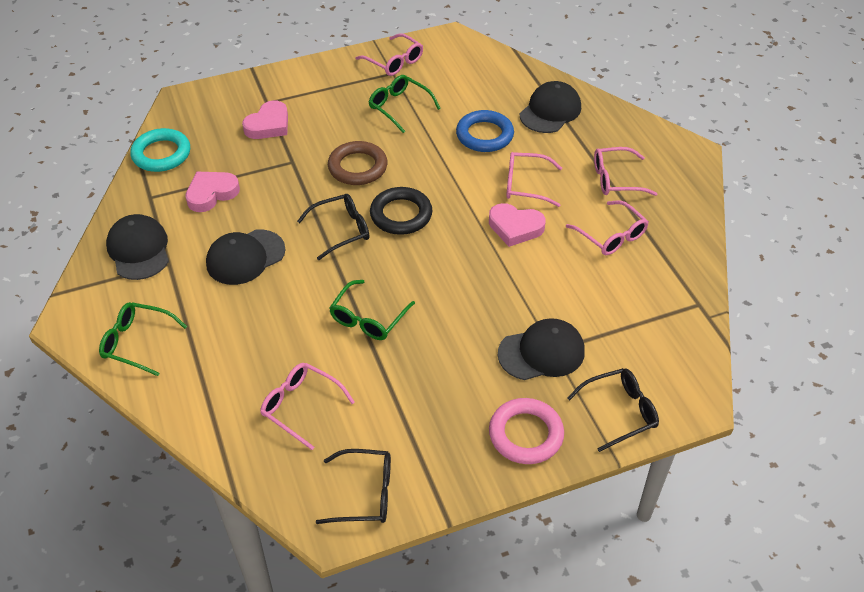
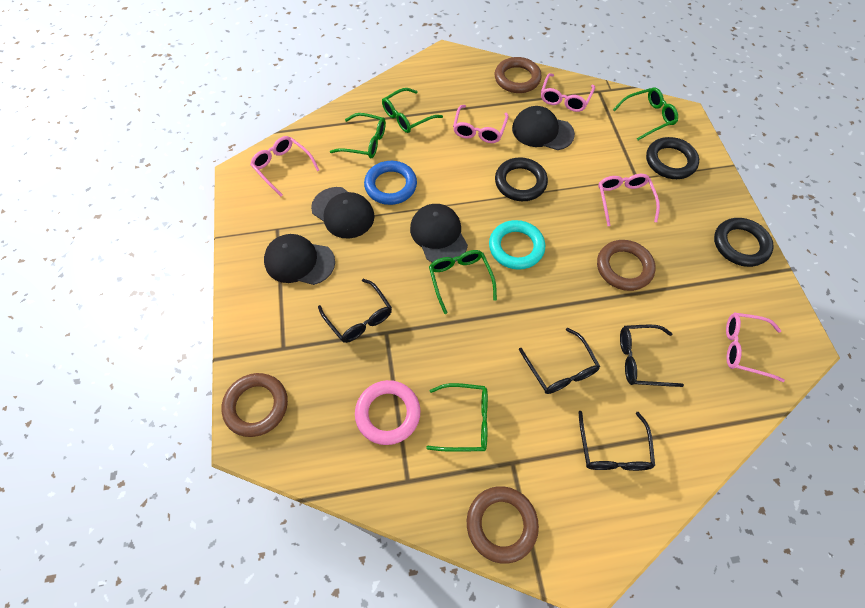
black glasses: [297,194,369,260] [316,449,391,524] [567,368,659,452] = 3 -> [318,279,392,343] [519,328,600,394] [578,411,655,471] [620,324,684,387] = 4
black ring: [370,187,432,235] = 1 -> [495,157,548,201] [646,137,699,179] [714,218,774,267] = 3
brown ring: [328,141,388,185] = 1 -> [221,373,288,437] [467,486,539,564] [495,57,542,93] [597,240,656,291] = 4
green glasses: [99,302,187,376] [329,280,415,340] [369,75,441,133] = 3 -> [330,113,386,159] [382,88,443,133] [426,383,488,452] [429,250,497,314] [613,87,678,140] = 5
pink heart: [185,172,240,212] [242,100,288,139] [489,203,546,247] = 3 -> none = 0

